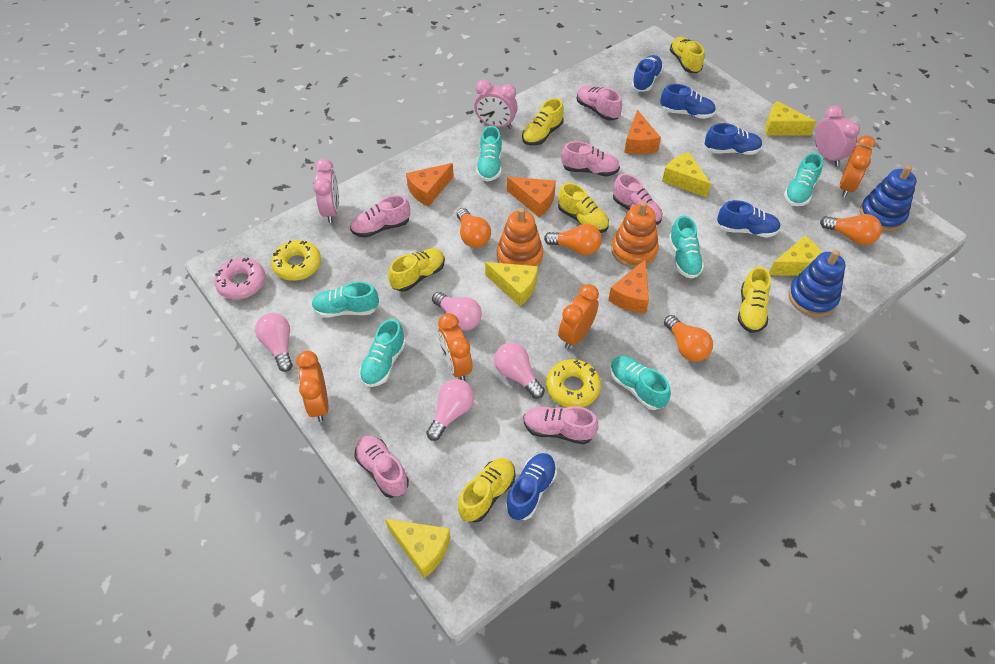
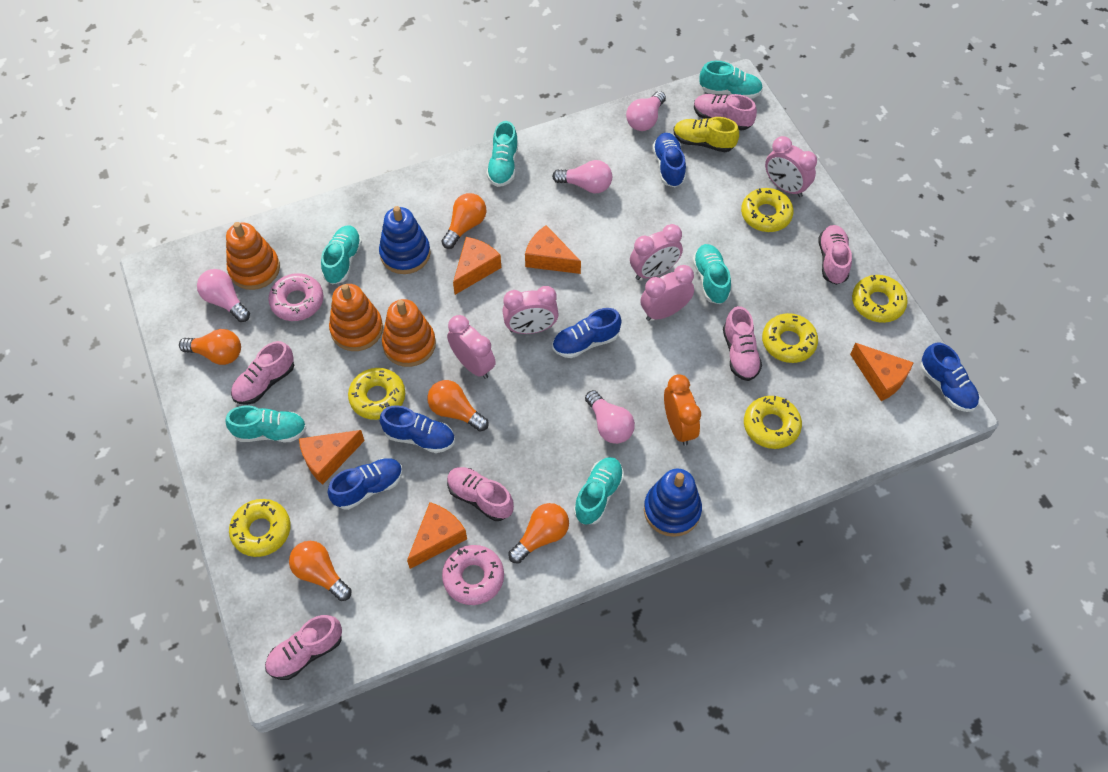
orange cheese: [406,163,454,207] [507,177,556,217] [608,259,649,313] [624,110,661,154] = 4 -> [299,430,365,485] [407,502,467,569] [453,237,501,295] [525,225,581,274] [850,343,914,401] = 5
orange clock: [296,351,328,422] [438,313,472,381] [558,284,599,349] [840,135,876,197] = 4 -> [664,374,701,446] = 1
orange light bulb: [457,208,491,248] [544,224,602,255] [664,315,713,362] [820,214,882,245] = 4 -> [179,329,241,365] [289,541,352,601] [427,380,489,432] [441,193,486,249] [508,503,569,564] = 5
orange stacking toy: [497,208,543,267] [611,201,659,268] = 2 -> [226,222,280,290] [329,284,383,351] [382,299,436,367] = 3
pink clock: [313,159,339,223] [474,80,518,128] [815,105,860,166] = 3 -> [447,315,496,379] [503,286,559,334] [630,224,683,280] [640,265,694,321] [765,136,817,197] = 5
pink donut: [214,258,266,299] = 1 -> [268,273,324,321] [442,545,504,605] = 2
yellow cheese: [385,519,451,579] [485,262,538,306] [662,152,711,198] [765,101,817,136] [769,236,822,276] = 5 -> none = 0
yellow donut: [271,240,321,281] [546,359,601,407] = 2 -> [229,499,291,557] [348,368,405,420] [741,188,794,232] [744,396,802,449] [762,313,818,363] [852,275,908,323] = 6
yellow shoe: [388,248,445,292] [458,458,516,523] [522,98,564,145] [558,183,609,233] [670,37,704,73] [738,267,771,333] = 6 -> [674,117,739,152] = 1

